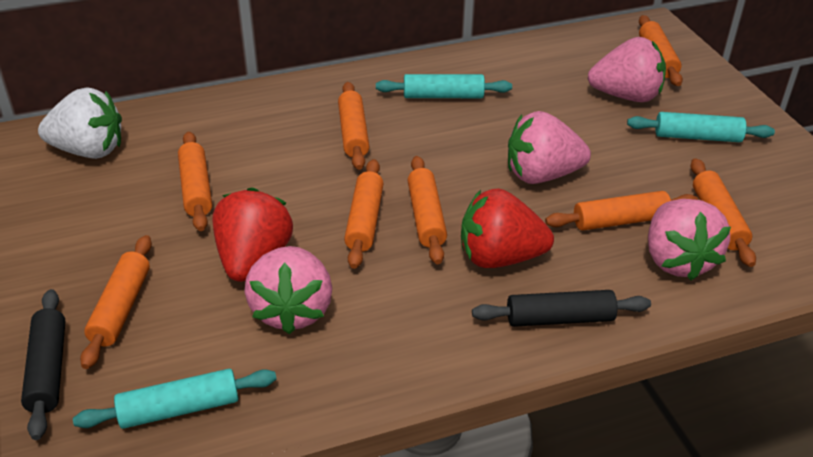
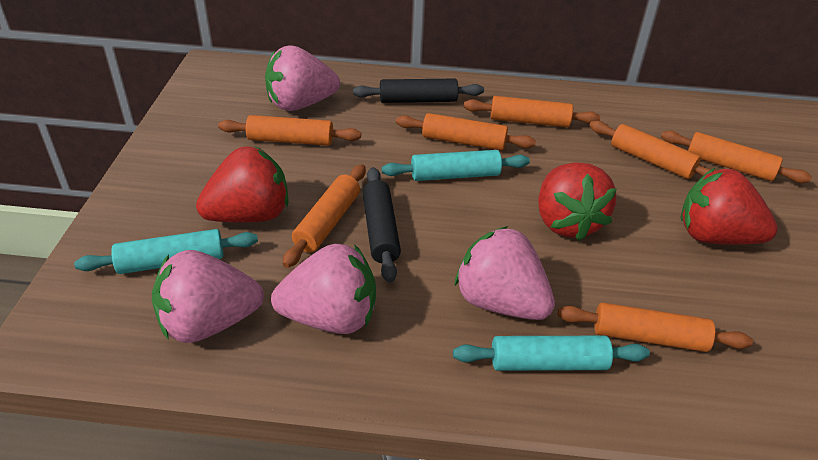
orange rolling pin: [80,235,152,369] [178,132,212,231] [338,82,369,170] [344,159,384,269] [408,156,447,264] [545,191,698,231] [639,15,683,86] [690,158,756,267] = 8 -> [218,115,361,146] [282,164,366,268] [396,113,536,150] [464,96,600,127] [558,302,753,352] [589,121,717,179] [661,131,812,183] = 7
red strawberry: [213,187,293,282] [461,188,554,268] = 2 -> [196,146,289,223] [538,162,617,241] [681,168,778,245] = 3
white strawberry: [38,87,122,159] = 1 -> none = 0

